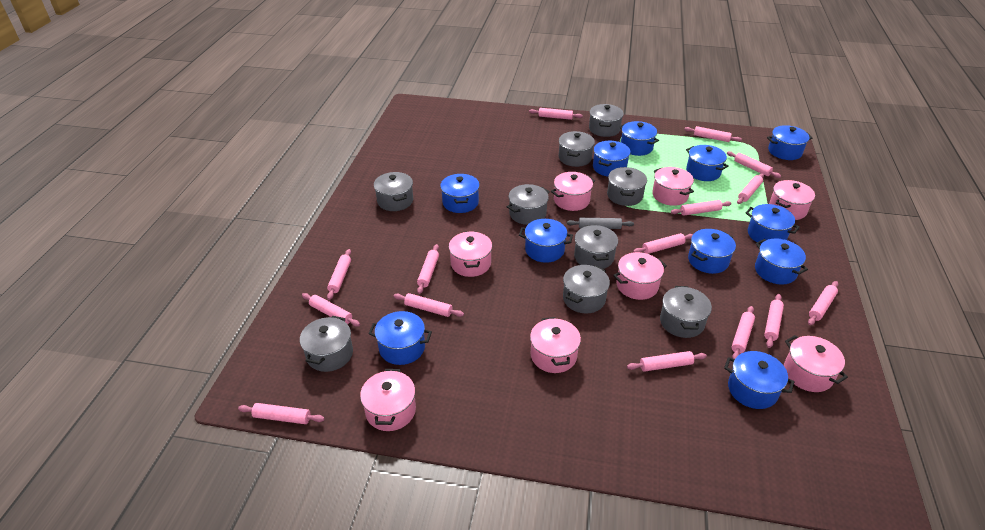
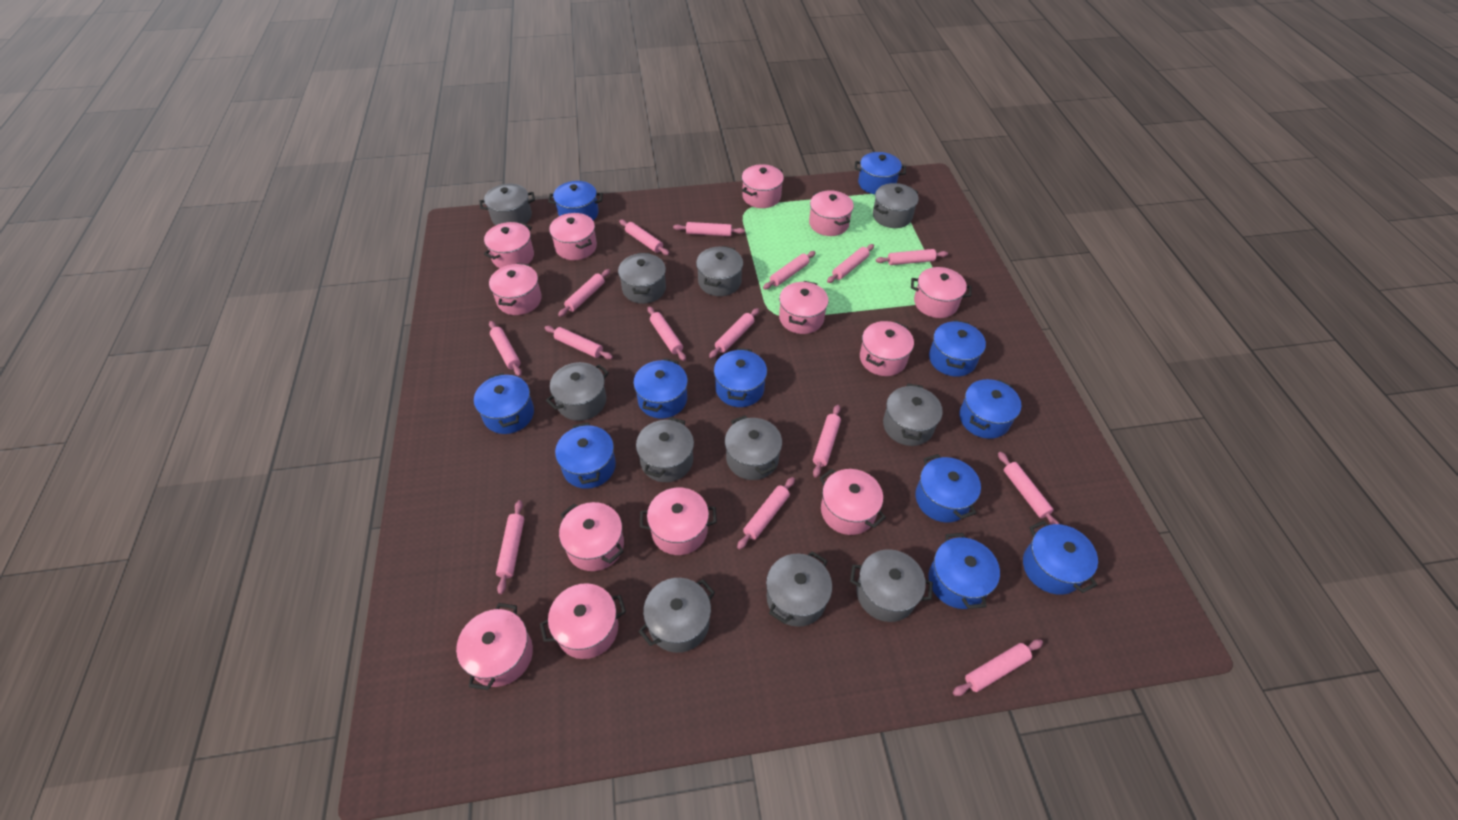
grey pot: [300,316,353,372] [374,172,413,211] [507,184,550,225] [559,131,595,167] [563,265,610,314] [574,225,618,269] [589,104,624,137] [607,167,647,206] [660,286,712,338] = 9 -> [479,184,535,225] [546,362,609,421] [618,253,666,304] [636,417,694,482] [638,578,715,653] [696,246,743,296] [725,415,782,480] [766,551,832,627] [850,549,933,622] [873,183,919,228] [883,384,943,446] = 11
grey rolling pin: [567,218,634,229] = 1 -> none = 0
pink pot: [360,369,416,431] [449,231,492,277] [530,317,581,373] [551,172,595,211] [613,252,667,300] [652,167,694,206] [769,180,815,220] [784,335,848,392] = 8 -> [456,603,533,690] [484,222,534,268] [489,263,542,315] [540,583,626,659] [549,213,597,260] [559,502,624,571] [640,487,717,555] [742,164,784,208] [779,281,829,334] [809,190,854,236] [820,469,886,535] [860,321,914,376] [911,267,972,318] = 13

